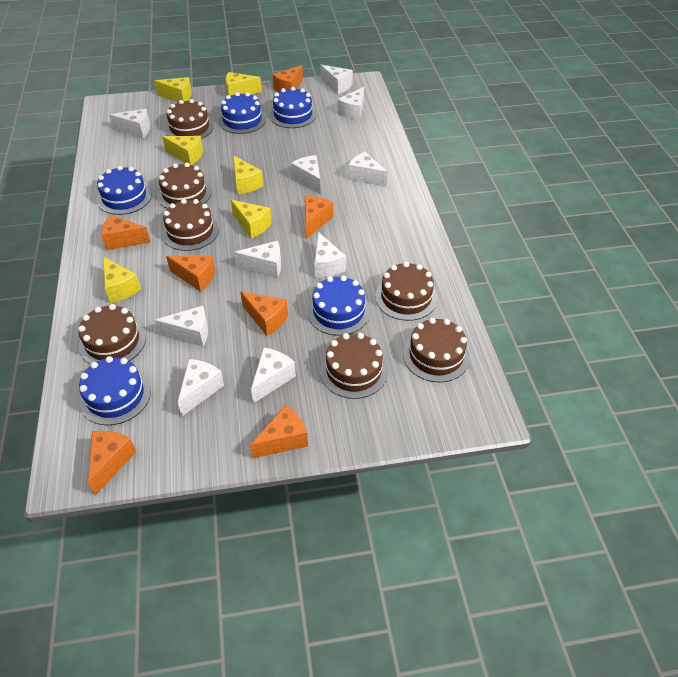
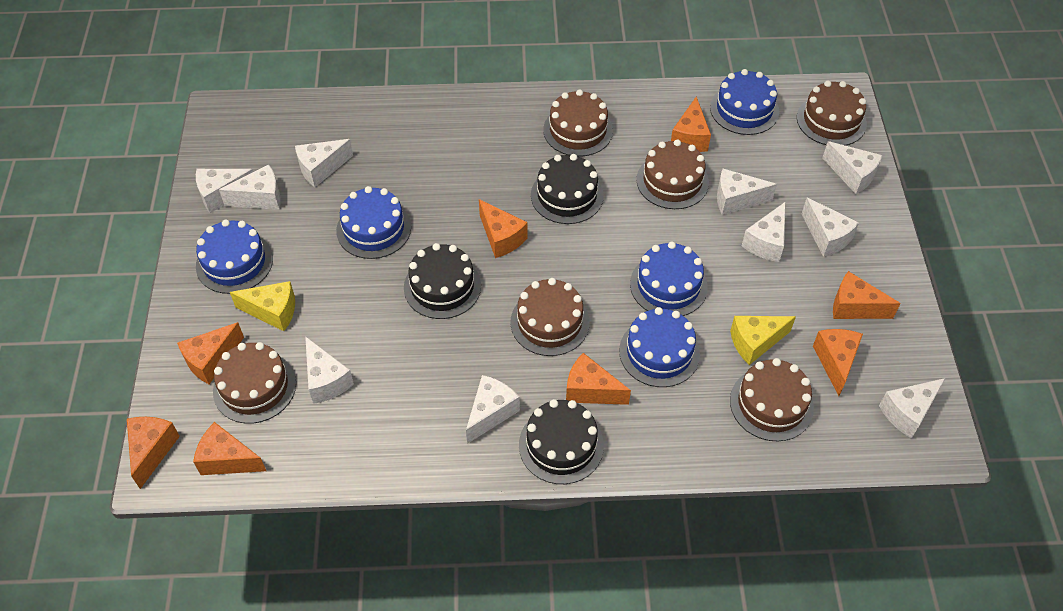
black cake: none = 0 -> [404,243,481,319] [519,399,604,484] [531,154,604,224] = 3
brown cake: [78,304,146,365] [157,163,212,209] [162,199,219,251] [165,99,214,139] [320,333,388,399] [375,262,437,321] [403,318,470,382] = 7 -> [213,342,296,424] [510,278,590,356] [543,90,613,157] [637,140,709,209] [730,358,814,441] [797,81,867,146] = 6
orange cheese: [88,431,136,495] [101,215,151,250] [166,255,215,292] [240,292,288,336] [250,405,308,458] [273,65,303,92] [305,196,333,239] = 7 -> [127,417,180,489] [177,322,244,384] [193,422,266,475] [479,199,527,258] [566,353,631,405] [671,97,711,152] [813,329,863,396] [833,271,901,319] = 8
yellow cheese: [103,256,141,303] [154,77,192,103] [162,136,203,165] [226,72,262,96] [231,200,272,239] [233,155,264,194] = 6 -> [230,281,295,331] [730,316,796,365] = 2

